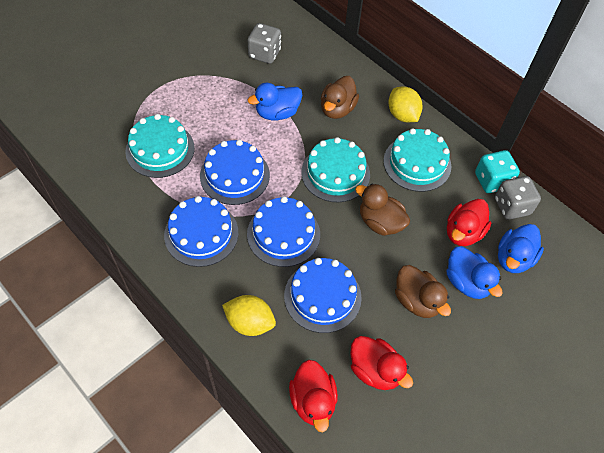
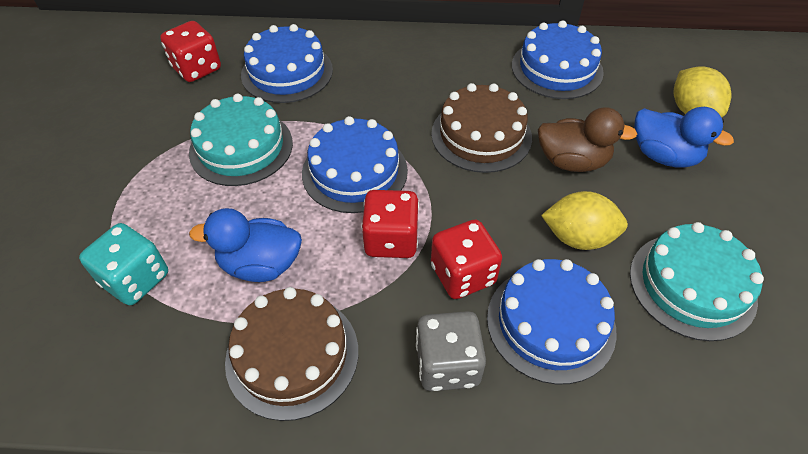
blue duck: [248,83,303,121] [447,246,502,299] [498,224,544,273] = 3 -> [189,208,302,282] [634,107,734,167] = 2
brown cake: none = 0 -> [225,287,358,421] [431,83,532,173] = 2
brown duck: [321,76,359,119] [355,183,410,236] [395,265,451,318] = 3 -> [538,107,637,172] = 1
grey dice: [248,23,281,64] [495,176,541,220] = 2 -> [416,311,486,391] = 1
red dice: none = 0 -> [160,21,221,82] [361,190,419,258] [431,219,502,299] = 3
red duck: [289,360,338,432] [350,336,413,390] [447,199,491,246] = 3 -> none = 0
turquoise cake: [125,114,195,178] [301,137,370,202] [383,128,451,192] = 3 -> [189,94,293,186] [630,222,764,341] = 2

